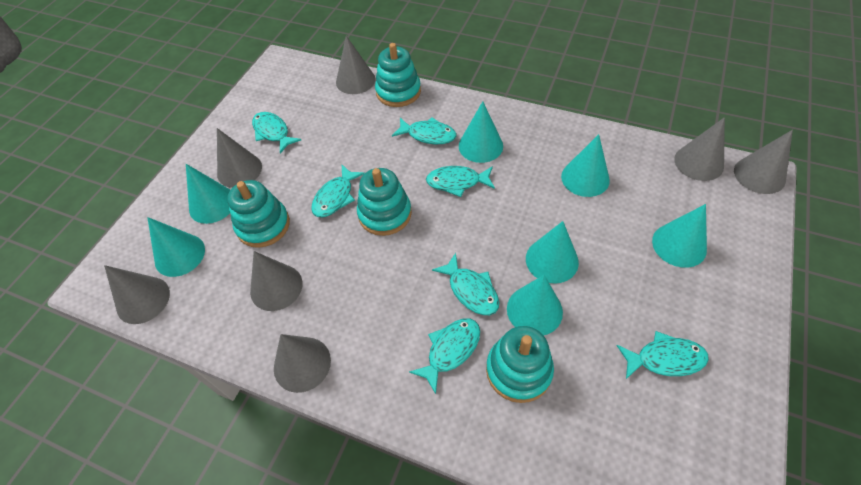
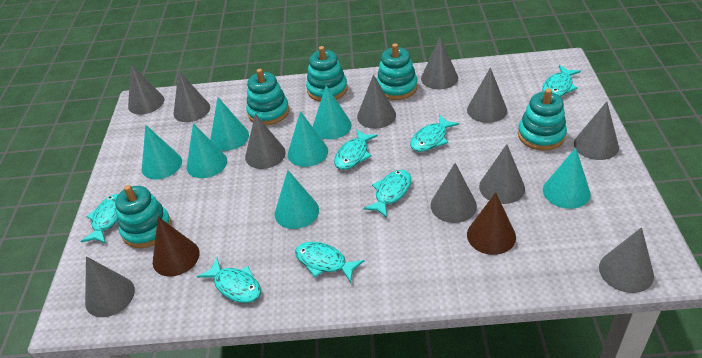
brown cone: none = 0 -> [153,217,199,276] [467,192,516,255] = 2
grey cone: [104,265,170,324] [217,128,262,188] [250,251,303,311] [274,334,331,393] [336,36,375,94] [674,117,725,181] [734,130,793,194] = 7 -> [85,256,135,317] [128,64,164,115] [173,71,210,122] [245,114,286,169] [357,74,396,129] [421,37,458,89] [430,163,477,223] [467,68,507,123] [479,144,525,204] [574,102,619,160] [599,227,654,293] = 11
turquoise stacking toy: [227,180,290,248] [357,168,412,236] [375,43,421,107] [486,326,554,403] = 4 -> [115,185,172,248] [246,69,289,125] [306,46,348,102] [377,43,418,100] [518,88,567,150] = 5

